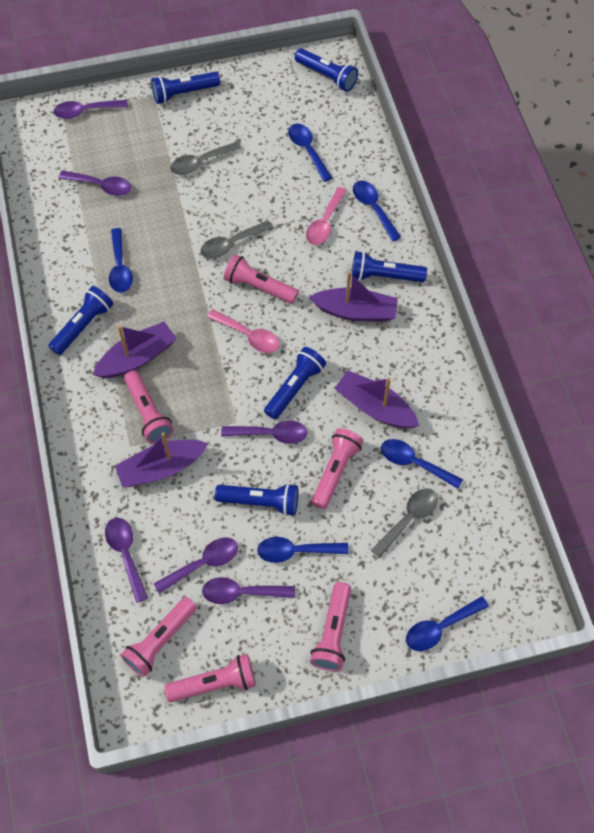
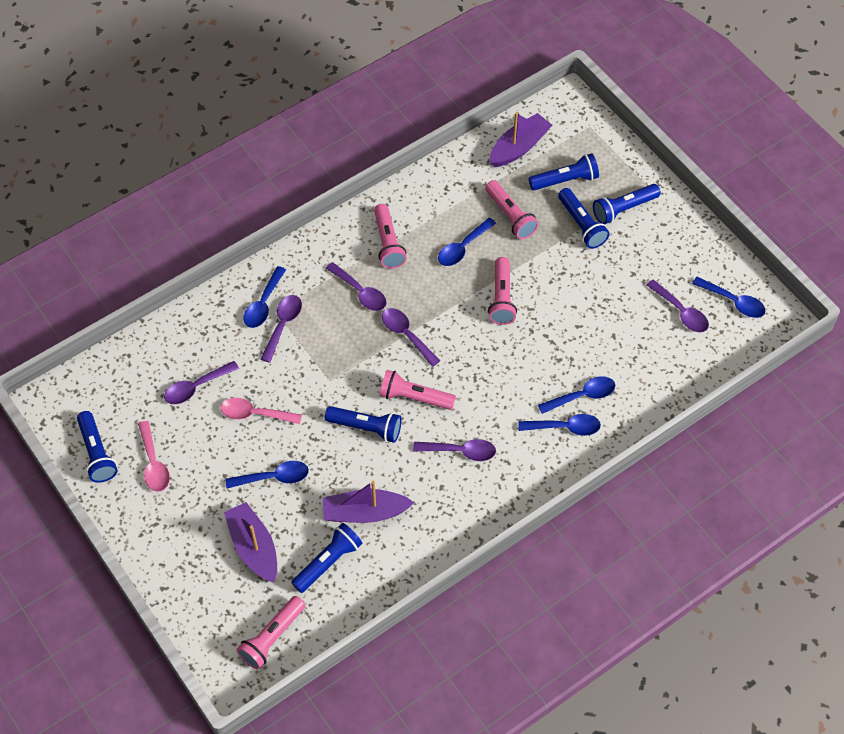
grey spoon: [170,142,241,175] [201,220,273,259] [371,488,438,558] = 3 -> none = 0
pink flashlight: [120,597,197,677] [124,371,174,443] [165,654,256,702] [224,254,299,304] [310,582,351,671] [311,428,363,509] = 6 -> [237,596,306,670] [374,204,407,269] [380,370,456,410] [486,180,539,239] [488,257,517,325] = 5
purple boat: [93,322,177,378] [115,432,209,488] [309,271,398,322] [335,370,420,428] = 4 -> [224,502,277,583] [323,481,414,523] [489,112,552,167] = 3

